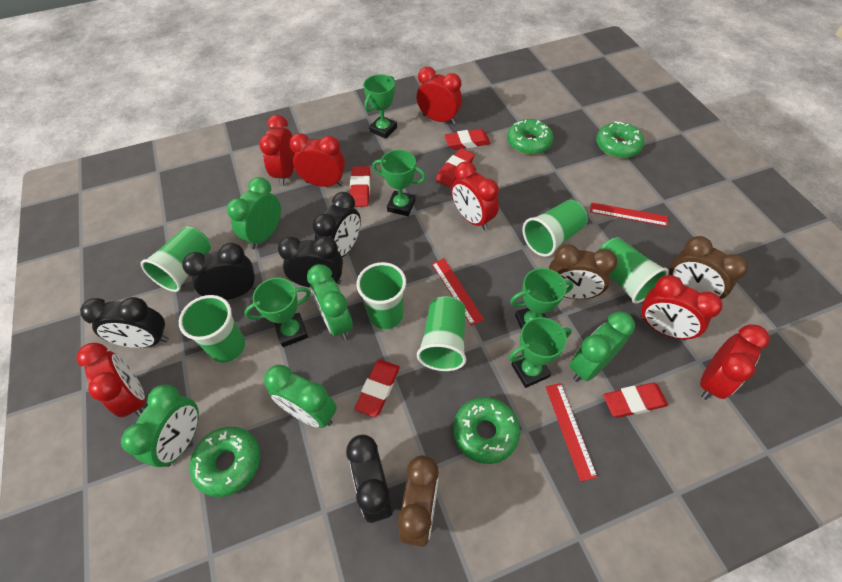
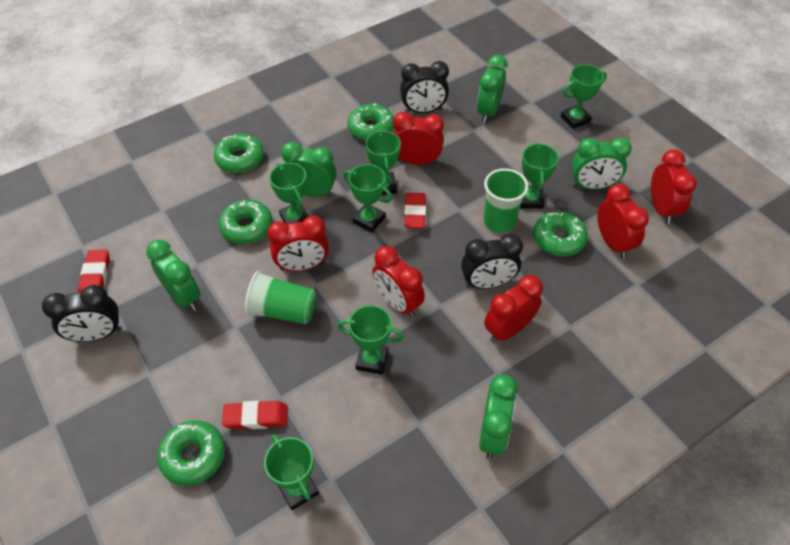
black clock: [80,297,169,348] [182,243,256,300] [278,236,343,288] [313,192,361,257] [346,434,393,523] = 5 -> [42,285,121,342] [400,61,449,113] [461,234,523,289] = 3
brown clock: [398,455,439,547] [549,244,618,299] [669,236,748,299] = 3 -> none = 0
green cup: [141,227,212,292] [179,295,245,363] [356,262,406,330] [417,296,466,371] [522,200,588,257] [599,237,669,304] = 6 -> [245,271,317,324] [483,168,528,233] = 2
green donut: [190,427,260,497] [453,397,520,464] [507,119,553,155] [596,121,644,158] = 4 -> [157,420,225,486] [214,134,264,173] [219,200,272,244] [348,103,394,141] [533,211,588,256] = 5
green trophy: [244,278,311,347] [363,74,397,139] [372,150,426,216] [509,317,572,388] [510,268,573,330] = 5 -> [264,434,319,510] [269,163,309,224] [337,305,404,375] [343,164,392,233] [365,130,401,195] [520,142,559,209] [561,64,607,129] = 7
red clock: [77,343,145,417] [259,115,295,186] [289,133,345,187] [417,67,462,125] [451,161,499,230] [640,275,722,340] [700,324,770,400] = 7 -> [267,216,329,271] [372,246,425,318] [393,112,444,165] [484,275,543,343] [597,184,649,258] [651,150,697,224] = 6
red eraser: [350,166,370,207] [354,360,400,417] [436,148,475,187] [444,129,491,150] [603,383,668,418] = 5 -> [78,250,110,292] [222,401,288,429] [404,193,426,228] = 3
red ruler: [432,258,484,326] [546,383,597,481] [590,202,668,227] = 3 -> none = 0

